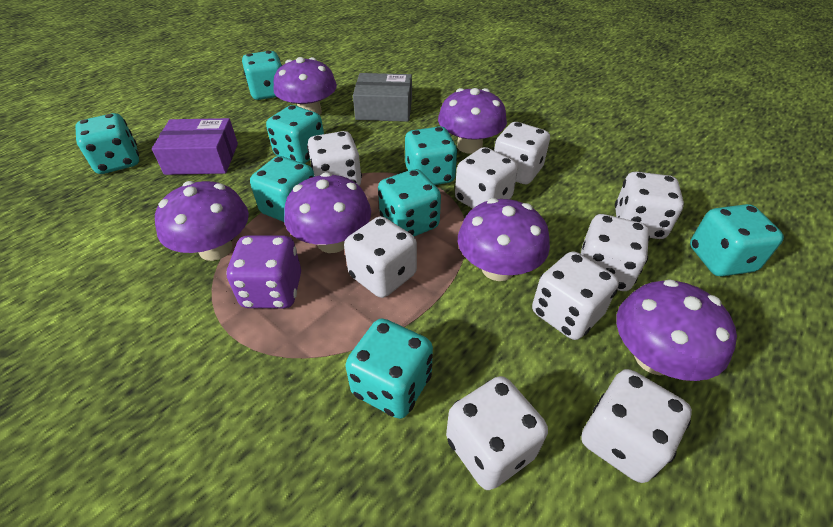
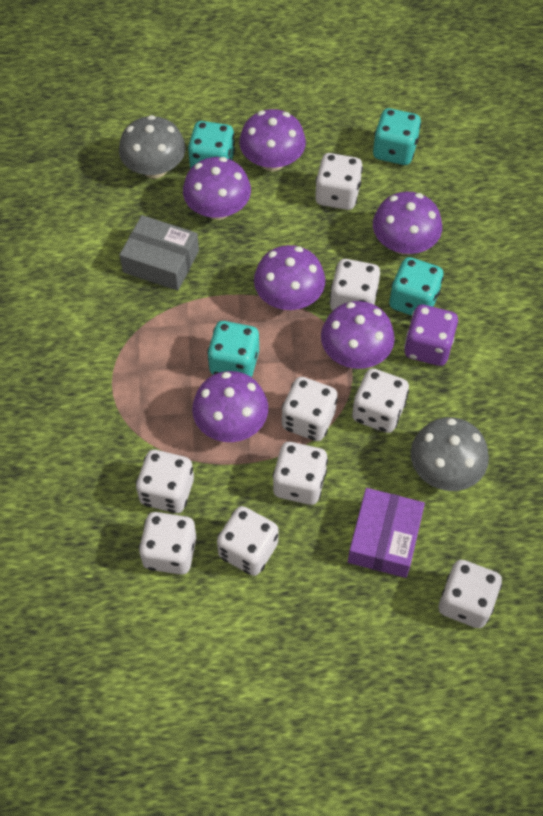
grey mushroom: none = 0 -> [119,115,186,179] [411,417,489,491] = 2
turquoise dice: [75,113,139,174] [242,51,282,100] [250,156,315,222] [266,105,324,164] [345,319,433,419] [378,169,441,236] [405,126,458,185] [690,204,784,277] = 8 -> [188,121,235,169] [207,321,259,377] [373,108,421,165] [389,257,444,316] = 4

